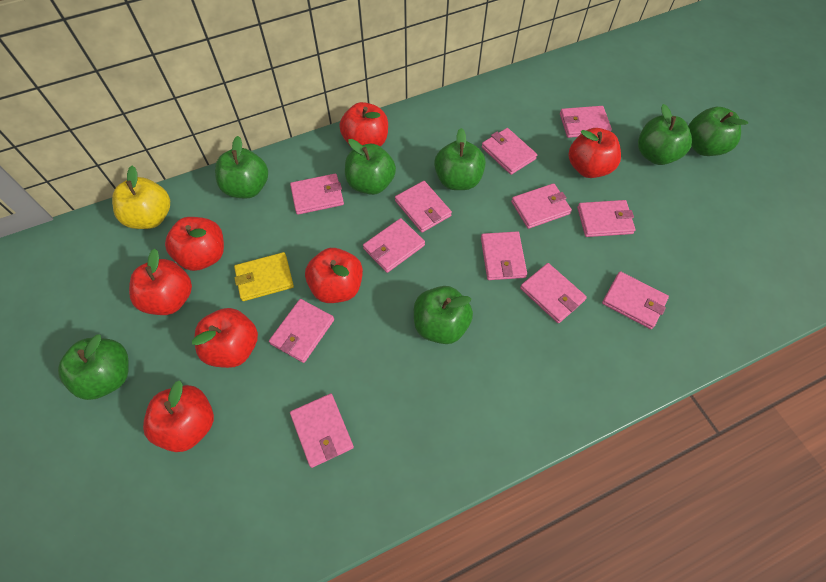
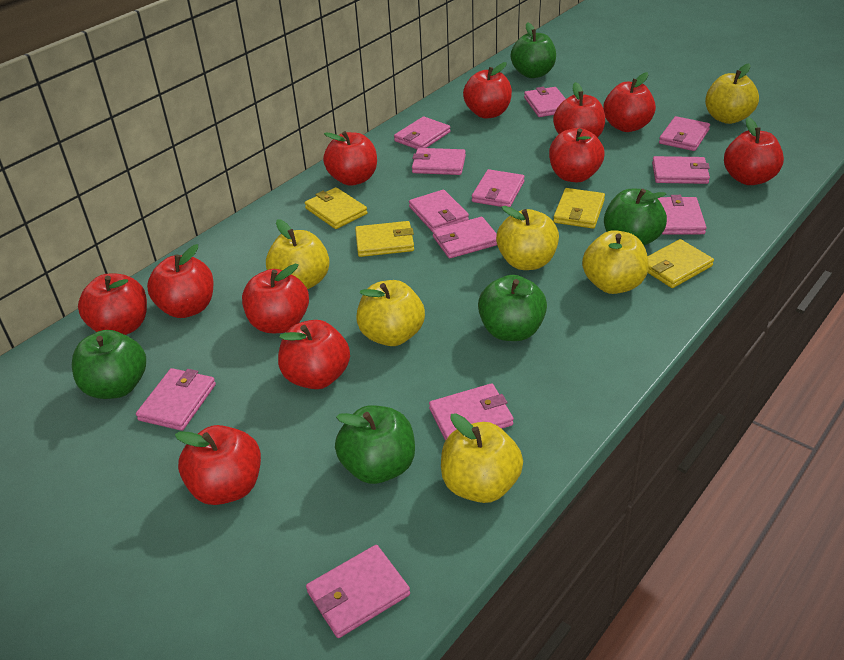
green apple: [58,335,129,400] [215,136,268,198] [345,139,396,195] [414,286,473,344] [434,128,486,190] [638,104,692,165] [688,107,748,156] = 7 -> [72,330,146,399] [335,405,415,484] [478,275,547,341] [511,22,556,78] [604,189,667,246] = 5
red apple: [129,249,192,315] [143,381,214,452] [165,217,224,271] [192,308,258,368] [305,248,363,303] [339,102,388,147] [569,128,621,178] = 7 -> [78,274,147,335] [147,244,214,318] [175,425,261,505] [242,264,309,333] [278,320,350,389] [323,131,377,186] [463,62,512,119] [549,128,605,182] [553,82,605,138] [603,72,656,132] [724,117,784,185] = 11
yellow apple: [112,166,170,229] = 1 -> [266,219,330,290] [356,280,425,346] [441,413,523,503] [496,206,559,270] [582,230,649,294] [705,64,759,124] = 6
yellow wallet: [234,252,294,301] = 1 -> [305,187,368,229] [355,221,414,257] [553,188,605,229] [648,239,714,288] = 4

